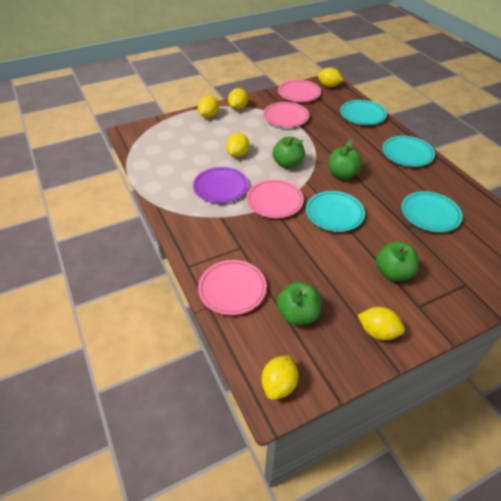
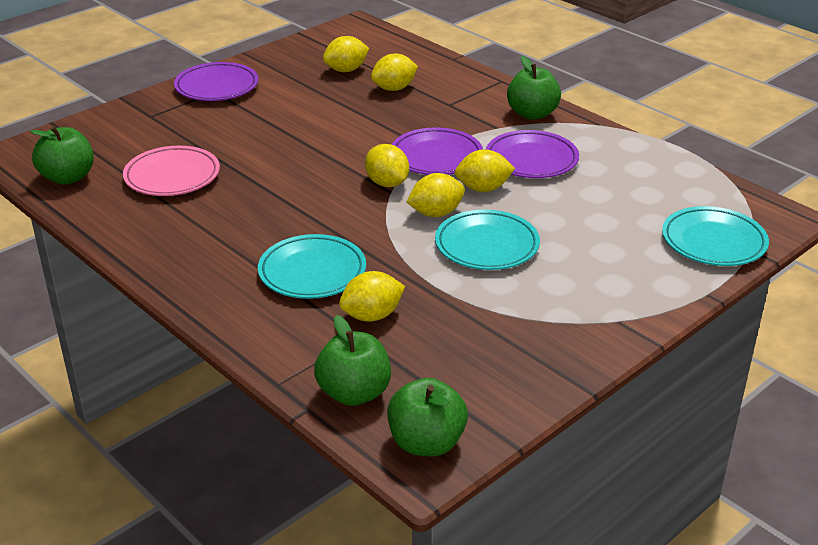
pink plate: [198,260,267,315] [247,179,304,218] [263,102,309,127] [278,80,321,102] = 4 -> [123,146,220,196] = 1
purple plate: [193,167,248,203] = 1 -> [174,62,259,101] [392,127,483,175] [486,130,579,178] = 3
turquoise plate: [306,191,365,232] [340,100,387,125] [382,136,435,167] [401,191,463,232] = 4 -> [258,234,366,299] [435,210,540,270] [662,206,769,266] = 3

